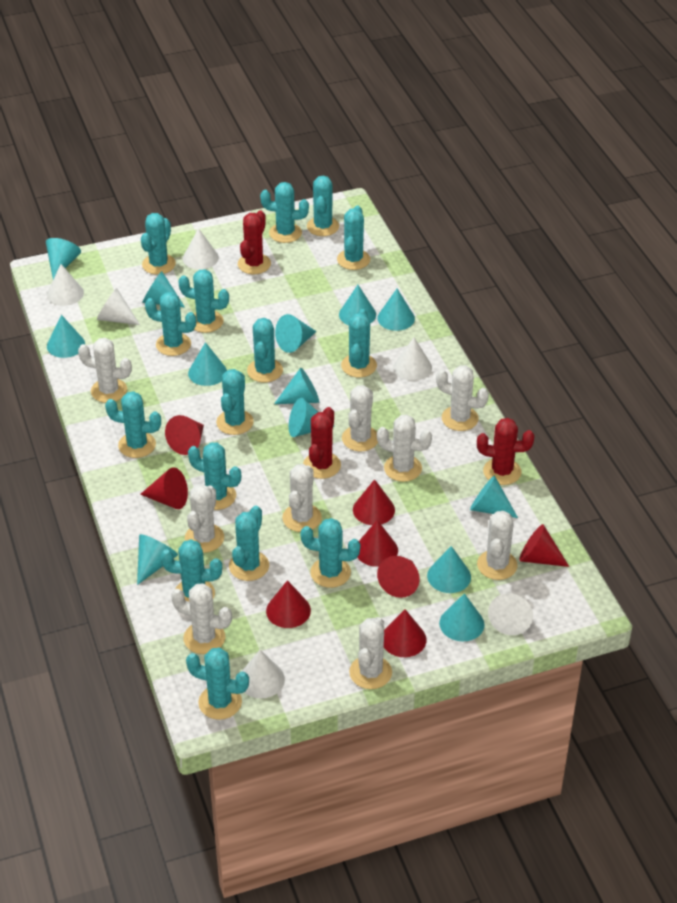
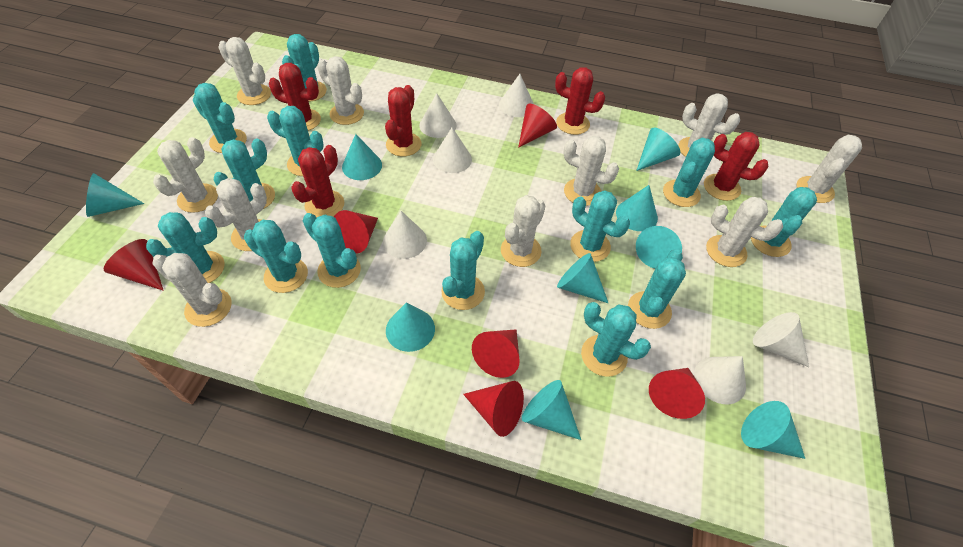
red cactus: [238,210,271,274] [303,407,341,479] [477,418,534,485] = 3 -> [269,63,321,131] [291,145,344,218] [385,85,421,157] [555,67,605,135] [704,132,768,201] = 5
red cone: [140,467,188,509] [165,415,204,455] [266,580,311,628] [353,479,395,525] [357,520,398,567] [377,556,420,598] [384,609,426,657] [519,524,569,567] = 8 -> [104,239,164,291] [334,210,378,254] [463,381,524,437] [472,329,520,378] [518,104,557,148] [649,368,705,419] = 6
turquoise cactus: [105,391,161,458] [141,213,176,275] [145,292,196,356] [160,539,222,602] [178,269,229,333] [186,648,249,720] [188,442,241,510] [216,369,254,435] [229,506,269,581] [247,318,283,383] [260,182,309,243] [301,518,360,588] [307,175,339,236] [337,206,370,270] [341,309,377,377] = 15 -> [146,212,224,283] [193,83,247,153] [214,138,275,209] [244,220,308,293] [267,106,324,176] [282,34,327,102] [303,213,361,288] [441,231,485,310] [570,190,630,262] [581,302,651,377] [628,249,686,329] [663,138,715,207] [751,187,817,257] = 13
turquoise cone: [46,238,81,279] [47,315,85,358] [137,534,178,585] [142,271,185,307] [188,342,227,386] [274,368,319,404] [275,314,317,353] [289,398,335,437] [339,285,376,325] [377,289,415,331] [427,546,471,593] [439,593,485,641] [470,476,518,518] = 13 -> [86,173,144,217] [342,134,382,180] [386,303,435,352] [522,380,581,440] [557,253,608,303] [616,185,658,231] [636,128,680,171] [636,226,682,269] [741,401,805,459] = 9
white cactus: [78,338,132,403] [171,583,232,654] [185,484,224,553] [282,464,322,532] [342,385,378,451] [349,617,392,689] [377,415,432,482] [436,365,489,431] [477,511,518,580] = 9 -> [152,253,232,327] [153,137,218,213] [205,178,267,251] [218,37,271,105] [317,56,364,125] [501,195,546,267] [563,136,619,206] [678,93,740,157] [706,197,783,267] [797,135,862,203] = 10

